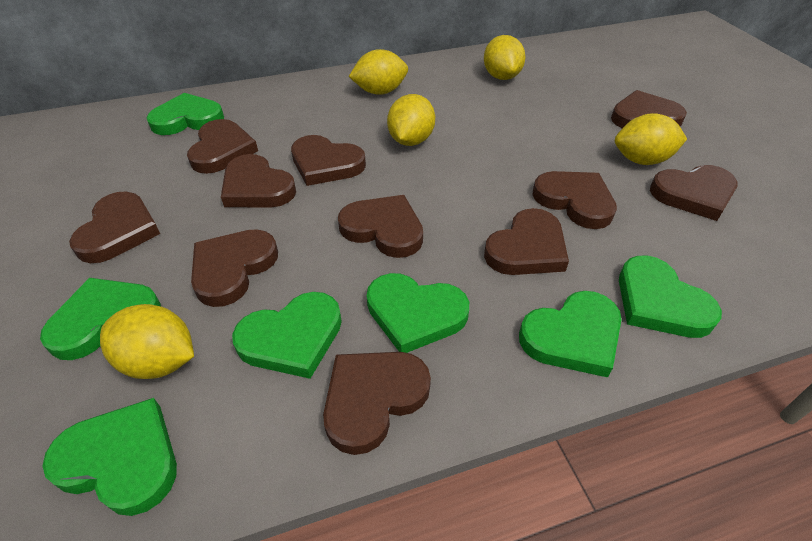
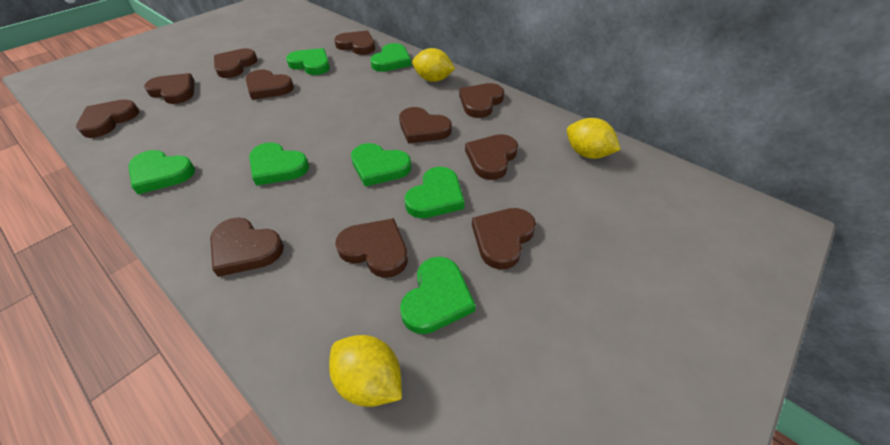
yellow lemon: [100,304,194,379] [349,49,408,95] [387,94,435,146] [484,35,525,80] [615,113,687,165] = 5 -> [329,335,402,407] [412,48,455,82] [567,118,621,159] = 3

